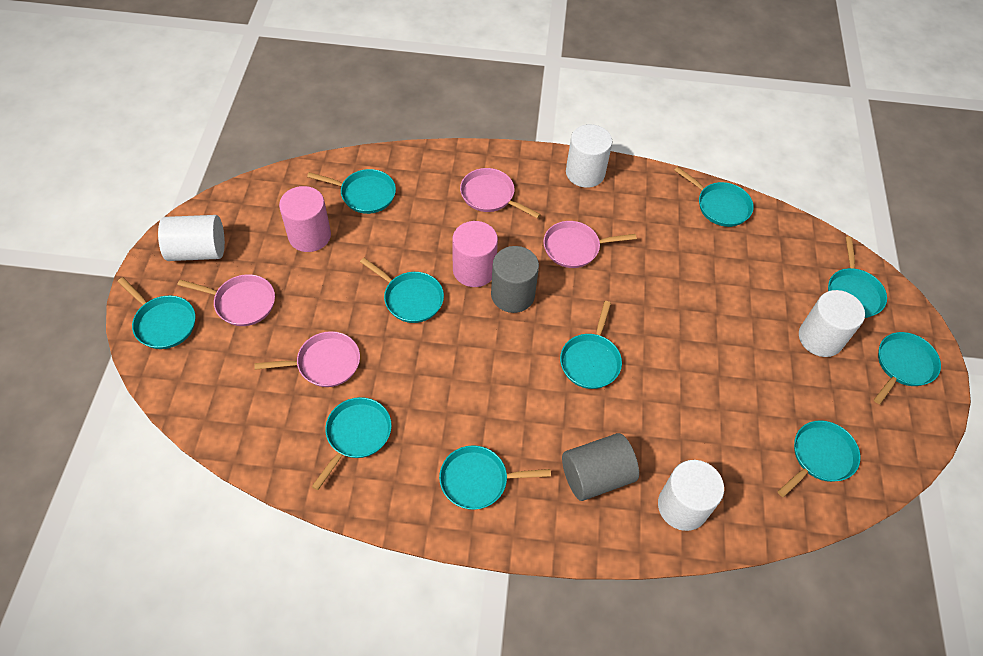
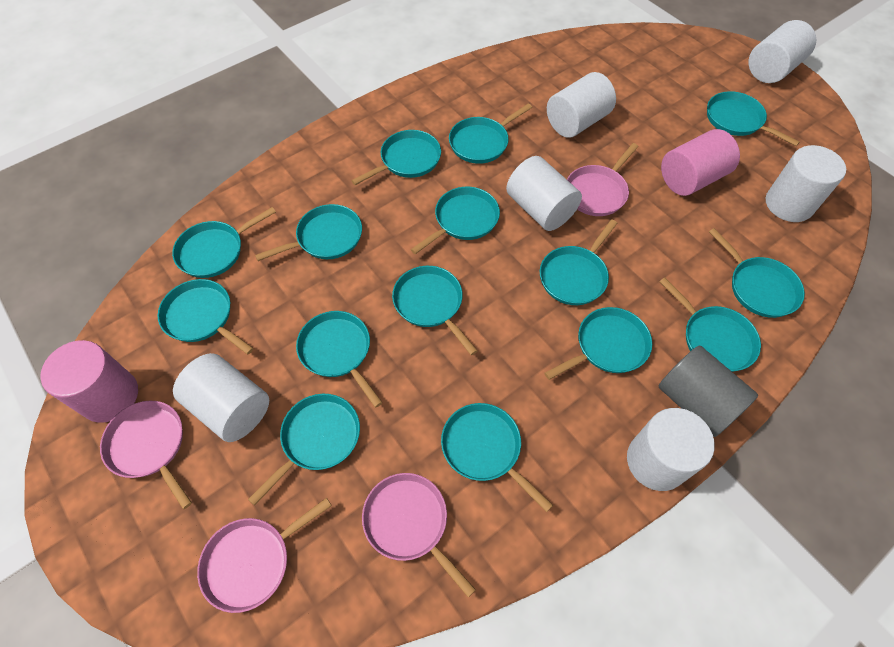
grey cylinder: [491,246,539,313] [562,433,639,501] = 2 -> [658,345,758,437] = 1
turquoise pan: [118,277,195,349] [307,169,396,214] [312,397,392,490] [360,258,444,323] [439,445,551,510] [560,301,622,389] [674,167,754,227] [778,420,860,497] [828,236,887,318] [874,332,941,404] = 10 -> [158,279,253,355] [172,207,276,278] [248,394,360,506] [255,204,362,261] [296,311,383,408] [351,130,441,185] [392,266,478,355] [411,187,500,254] [441,403,553,512] [449,103,532,164] [540,219,617,305] [545,307,652,380] [659,277,761,372] [707,91,800,146] [709,228,805,318] = 15
white cylinder: [158,215,225,261] [566,124,613,188] [658,460,724,531] [799,290,865,357] = 4 -> [173,353,269,442] [506,156,582,231] [547,72,616,138] [627,408,715,491] [749,20,816,83] [766,145,846,222] = 6

